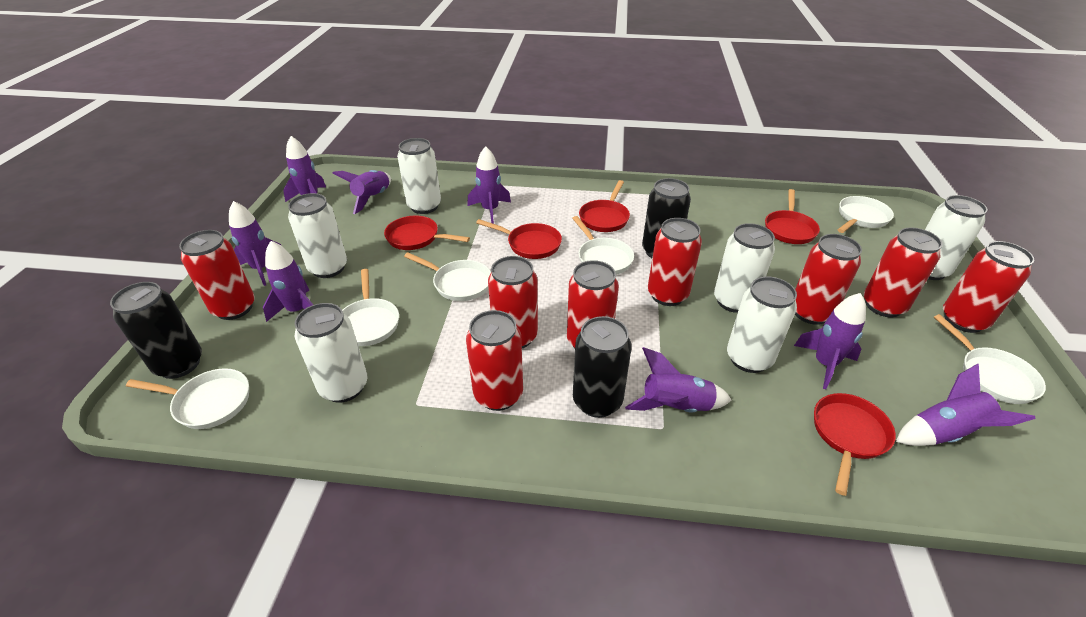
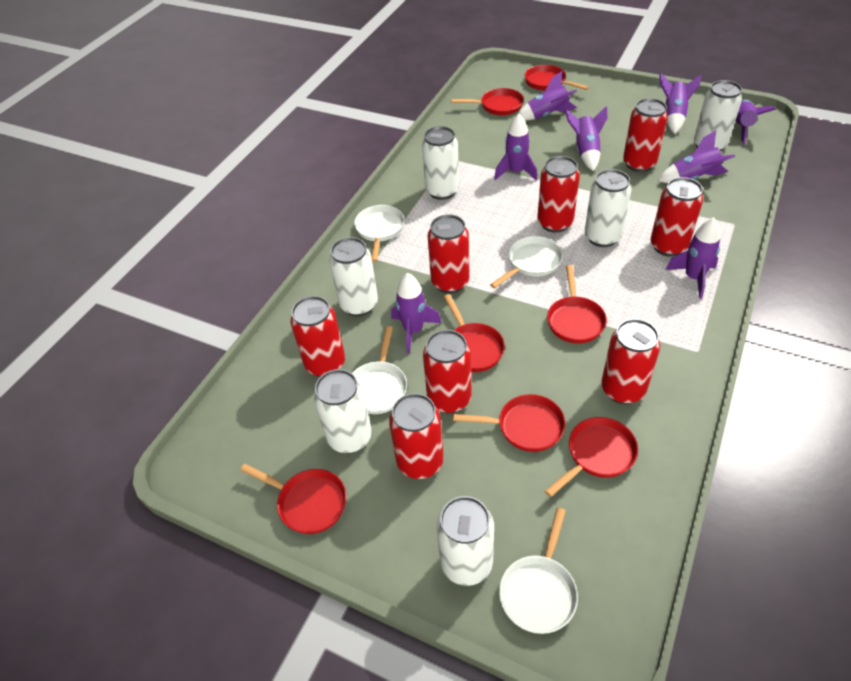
black can: [110,282,202,379] [573,316,632,418] [642,178,691,258] = 3 -> none = 0
red pan: [384,215,470,250] [476,219,562,259] [579,180,630,232] [765,189,820,244] [814,393,896,496] = 5 -> [240,464,347,534] [444,294,505,372] [451,88,524,115] [453,394,565,452] [525,65,589,90] [545,417,638,497] [547,265,607,343] = 7
white pan: [126,368,249,429] [342,269,399,346] [404,252,491,301] [572,216,634,275] [837,196,894,233] [934,314,1046,404] = 6 -> [352,326,407,414] [354,205,405,262] [490,236,563,288] [499,508,578,634] = 4

